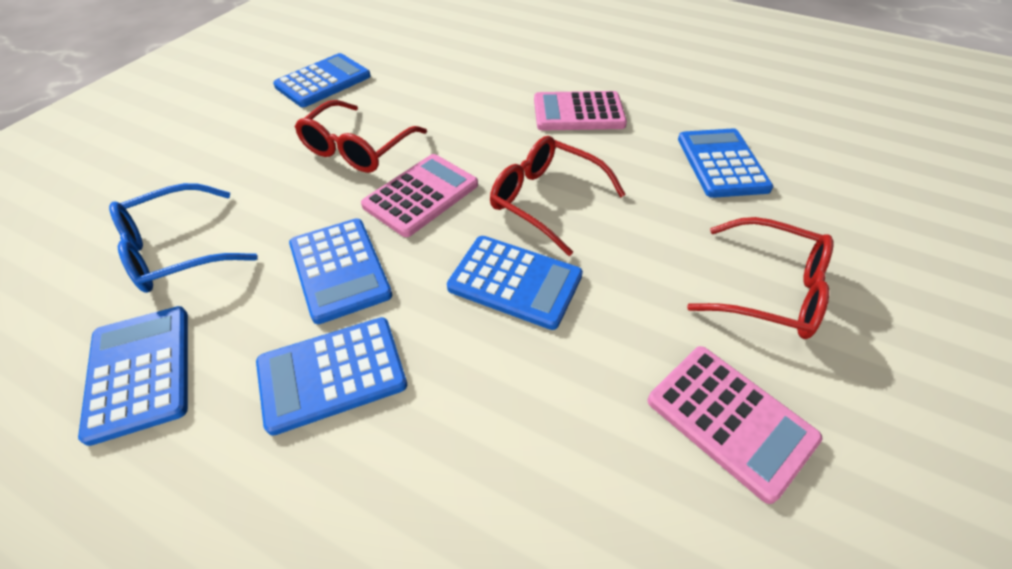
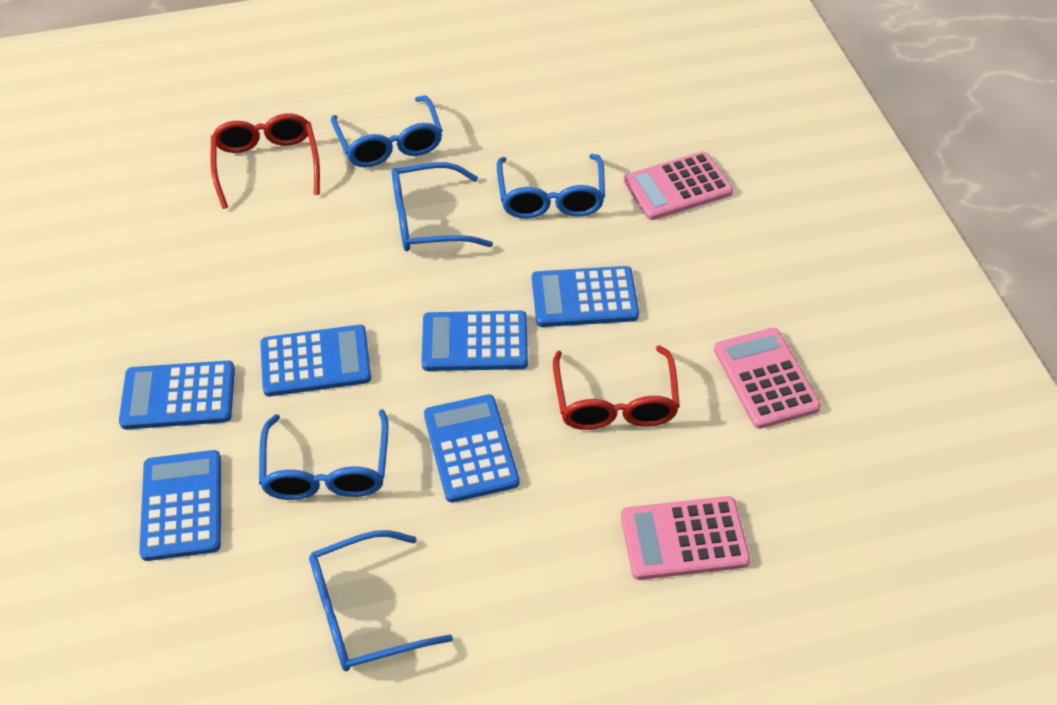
blue glasses: [109,183,258,293] = 1 -> [259,409,389,500] [309,530,453,671] [331,96,443,167] [392,162,493,251] [497,154,605,219] = 5
red glasses: [295,100,427,173] [490,136,626,256] [687,217,833,339] = 3 -> [211,113,320,209] [553,345,680,430] = 2

